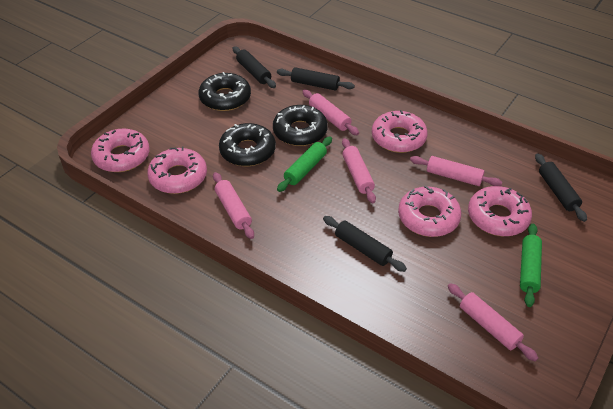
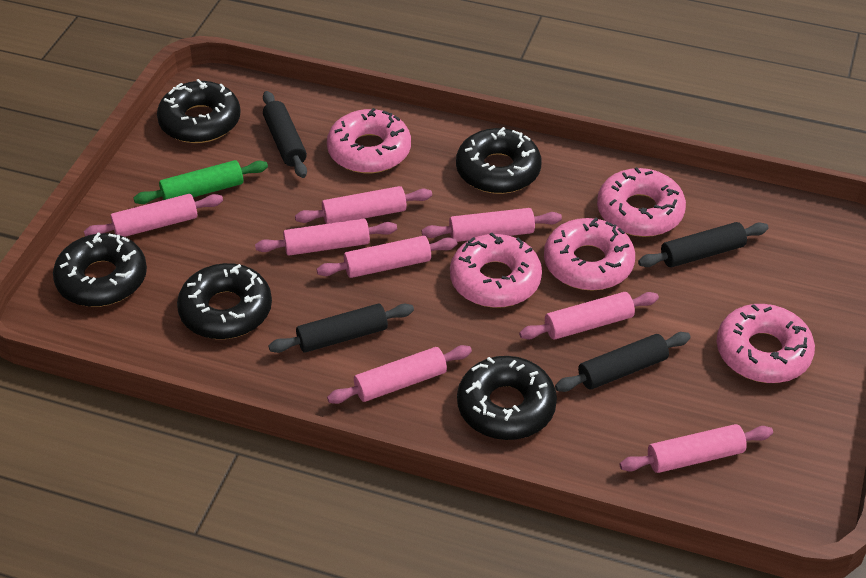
black donut: [198,72,251,111] [219,123,276,166] [273,105,328,146] = 3 -> [53,232,147,307] [157,79,241,143] [177,263,272,339] [456,127,541,194] [457,356,557,440] = 5
green rolling pin: [277,137,332,192] [520,224,542,307] = 2 -> [134,160,268,204] = 1
pink rolling pin: [213,172,254,239] [302,90,359,135] [342,138,376,203] [410,156,502,186] [448,283,538,361] = 5 -> [84,194,223,237] [255,219,397,256] [295,186,432,224] [316,236,457,278] [327,345,472,404] [422,208,562,242] [519,292,659,340] [620,424,773,473] = 8

